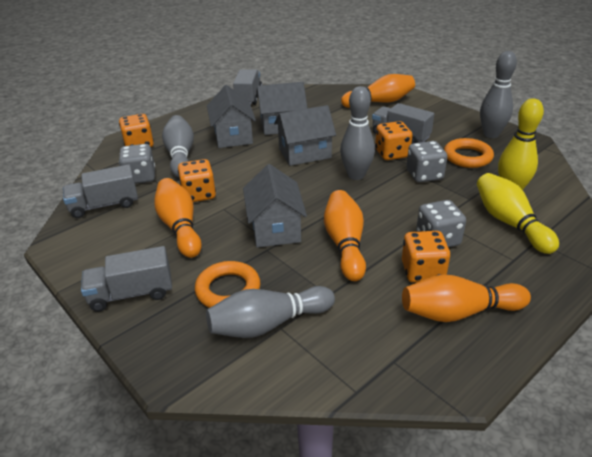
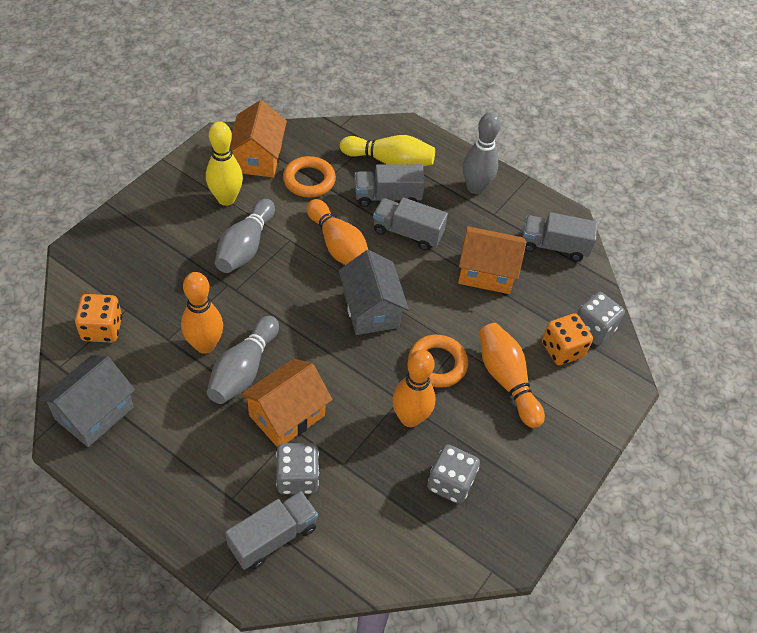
grey bowling pin: [162,115,194,177] [206,286,335,338] [340,86,375,180] [480,51,517,138] = 4 -> [207,316,279,404] [215,199,275,273] [463,112,501,194] = 3
grey house: [207,85,256,148] [243,164,307,248] [256,82,307,135] [274,105,336,166] = 4 -> [39,355,135,447] [339,250,409,335] = 2
orange dice: [119,114,154,147] [178,159,216,202] [375,121,413,160] [402,231,450,283] = 4 -> [75,294,122,343] [542,313,593,365] = 2
orange house: none = 0 -> [230,100,287,178] [241,359,333,448] [458,226,526,294] = 3

